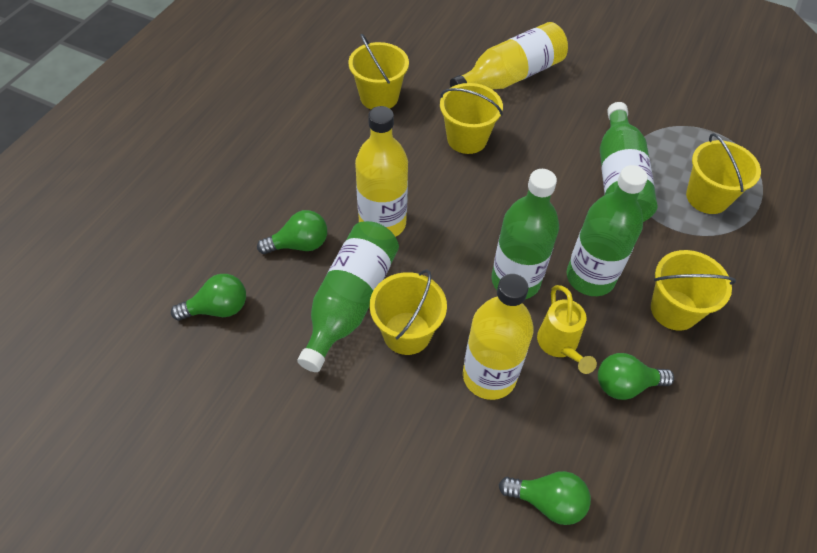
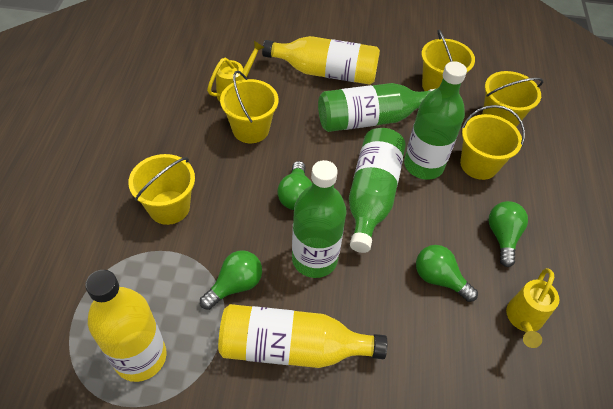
yellow watering can: [537,285,597,374] = 1 -> [207,41,265,101] [506,268,559,348] = 2

